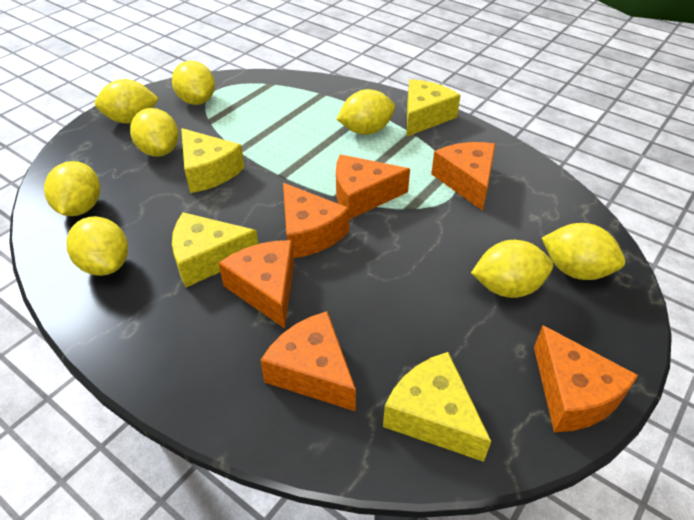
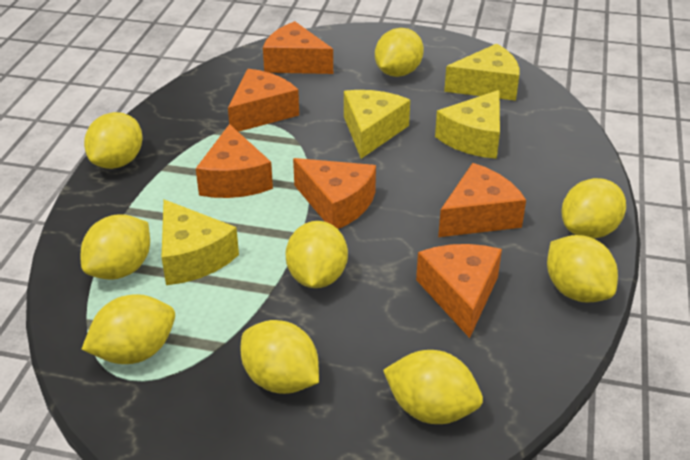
yellow lemon: [44,161,100,216] [66,216,128,276] [95,79,159,124] [130,108,179,157] [172,61,215,105] [337,89,395,135] [471,240,553,298] [542,223,625,280] = 8 -> [80,214,150,280] [81,294,175,364] [84,112,143,169] [241,320,319,394] [286,221,348,288] [375,28,424,77] [383,350,483,424] [547,235,618,302] [562,178,626,239] = 9

